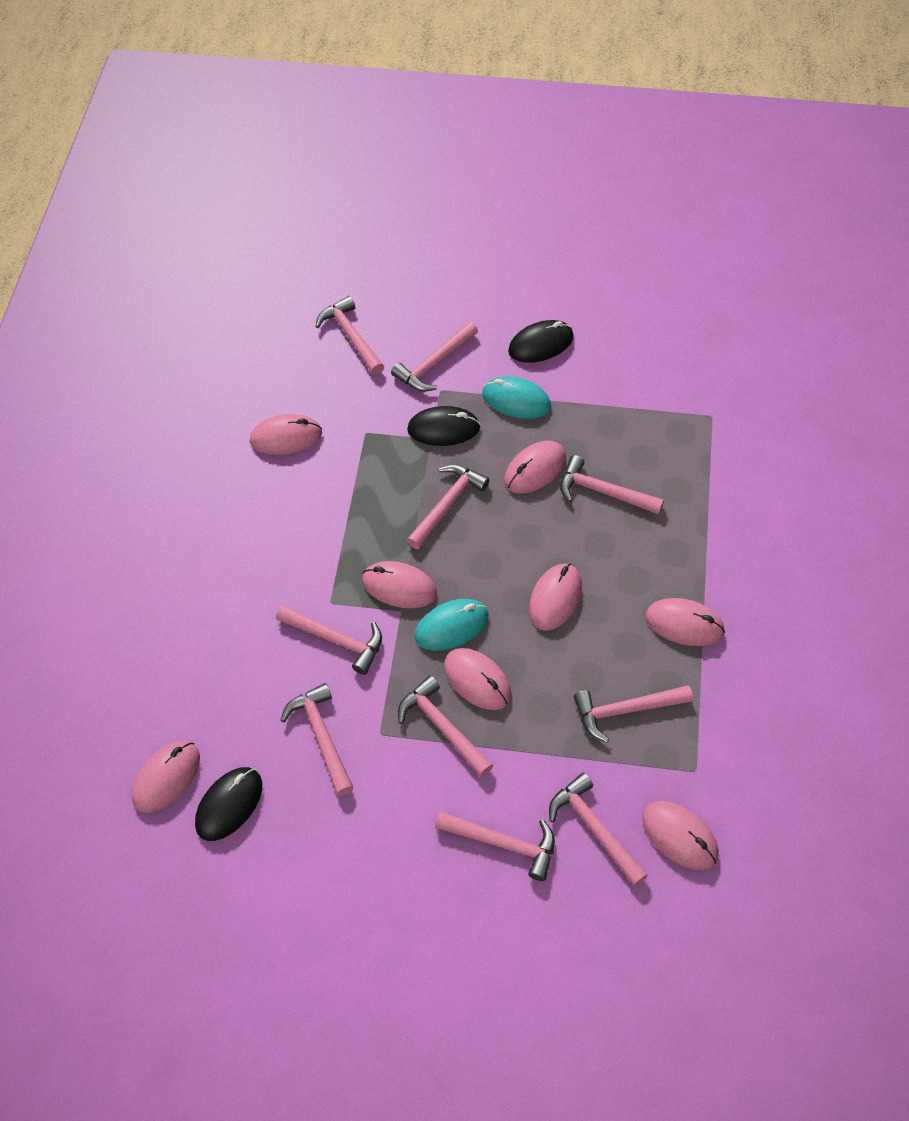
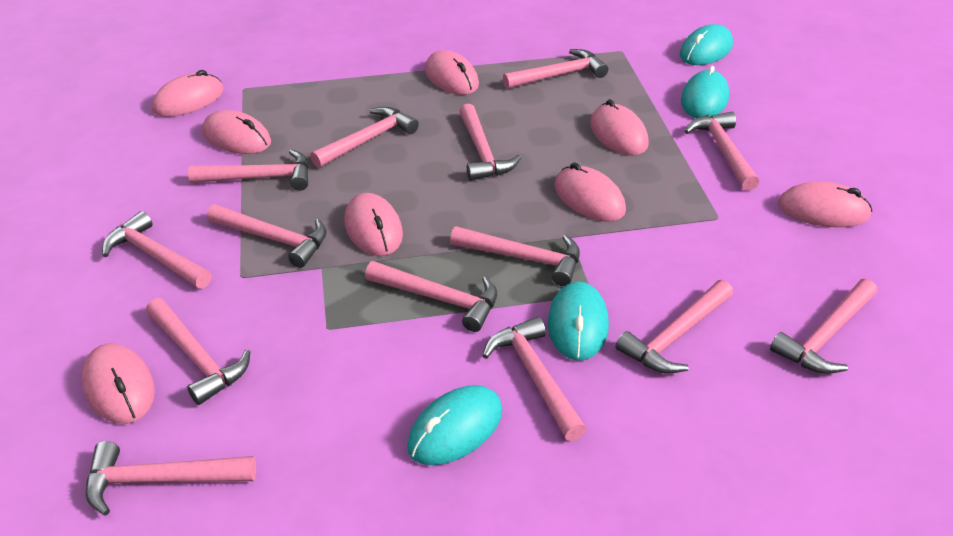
black mouse: [195,767,262,841] [407,406,480,446] [508,320,574,363] = 3 -> none = 0
pink hammer: [276,605,382,675] [281,683,354,796] [315,296,384,375] [391,321,478,392] [398,675,493,777] [407,464,490,549] [435,811,555,881] [549,772,648,886] [560,455,664,515] [574,685,693,742] = 10 -> [86,441,256,516] [102,211,212,289] [146,298,250,405] [188,149,309,191] [207,205,327,268] [310,107,419,168] [365,261,497,332] [450,226,580,286] [459,103,521,181] [482,317,586,441] [503,49,609,89] [616,280,733,374] [685,112,759,191] [770,279,877,374] = 14
turquoise mouse: [414,599,489,651] [482,376,551,419] = 2 -> [407,385,503,465] [548,281,609,361] [680,24,733,65] [681,66,729,118] = 4

